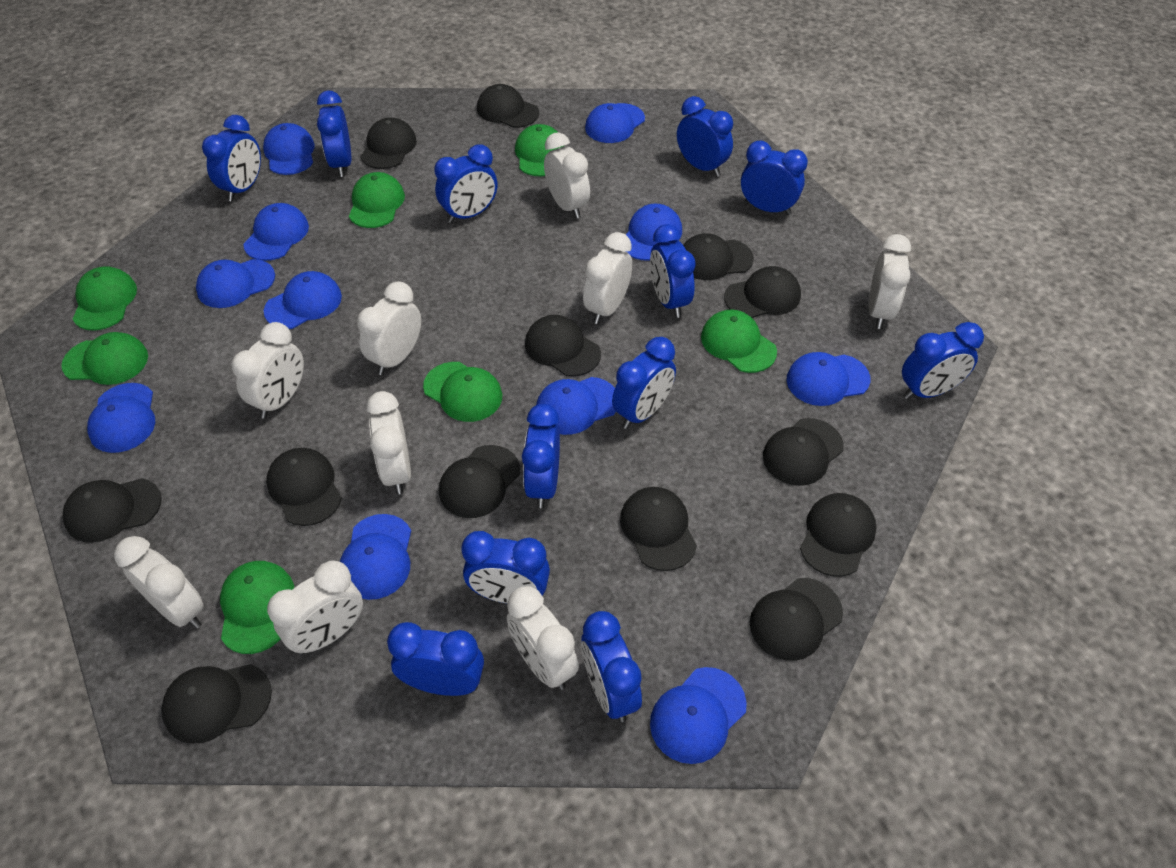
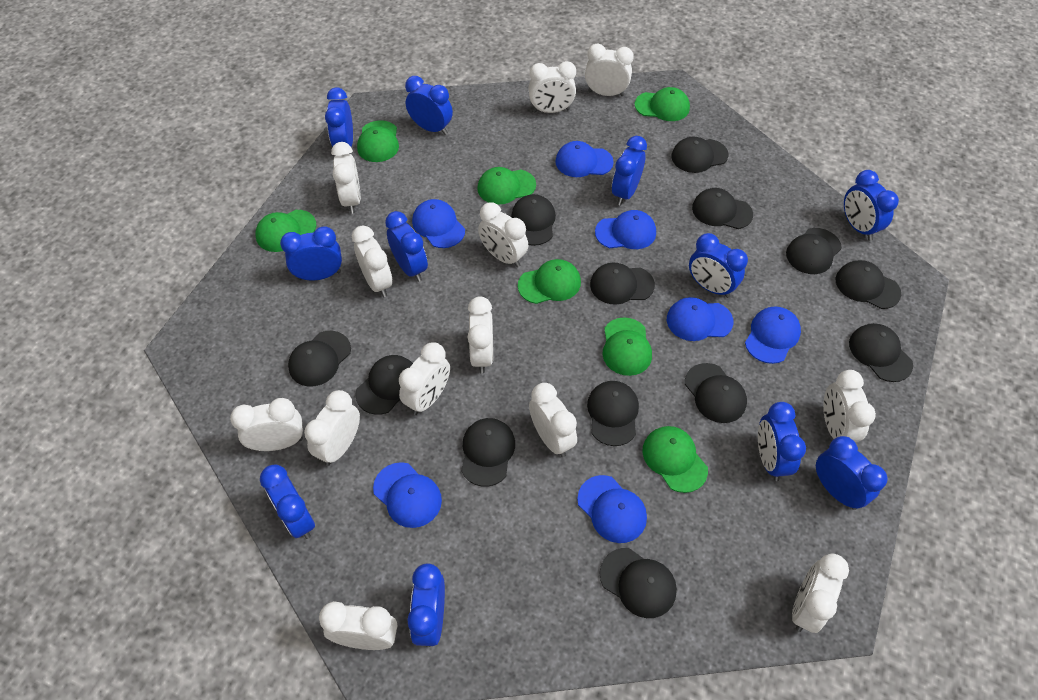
blue cap: [87,383,155,453] [196,259,275,308] [243,203,309,261] [263,123,315,175] [264,271,342,329] [340,514,411,600] [536,377,616,435] [585,103,645,143] [625,204,682,261] [650,667,747,764] [787,352,870,406] = 11 -> [373,462,442,528] [412,199,465,248] [555,141,614,177] [577,475,647,543] [595,210,656,249] [667,297,733,341] [745,307,801,364] = 7
blue clock: [202,115,261,201] [317,90,351,177] [387,622,484,696] [435,144,497,223] [461,531,550,604] [522,403,560,508] [581,611,642,722] [612,337,676,429] [650,224,696,318] [677,96,733,177] [741,141,808,215] [902,322,984,399] = 12 -> [260,464,315,539] [280,226,342,280] [325,87,353,147] [385,211,428,282] [405,76,453,135] [407,563,445,647] [612,136,647,206] [689,233,748,298] [758,402,806,481] [816,436,887,510] [844,170,899,241] = 11
white clock: [114,536,204,629] [231,322,304,419] [267,561,363,655] [357,281,421,375] [366,391,411,494] [507,586,579,690] [544,132,590,219] [583,232,632,324] [869,234,911,329] = 9 -> [230,398,303,451] [304,390,360,466] [319,601,397,650] [331,142,361,214] [352,226,392,297] [399,342,450,415] [468,296,493,374] [478,202,528,267] [528,61,576,113] [529,383,577,457] [585,44,634,96] [792,553,849,633] [823,370,876,442] = 13

